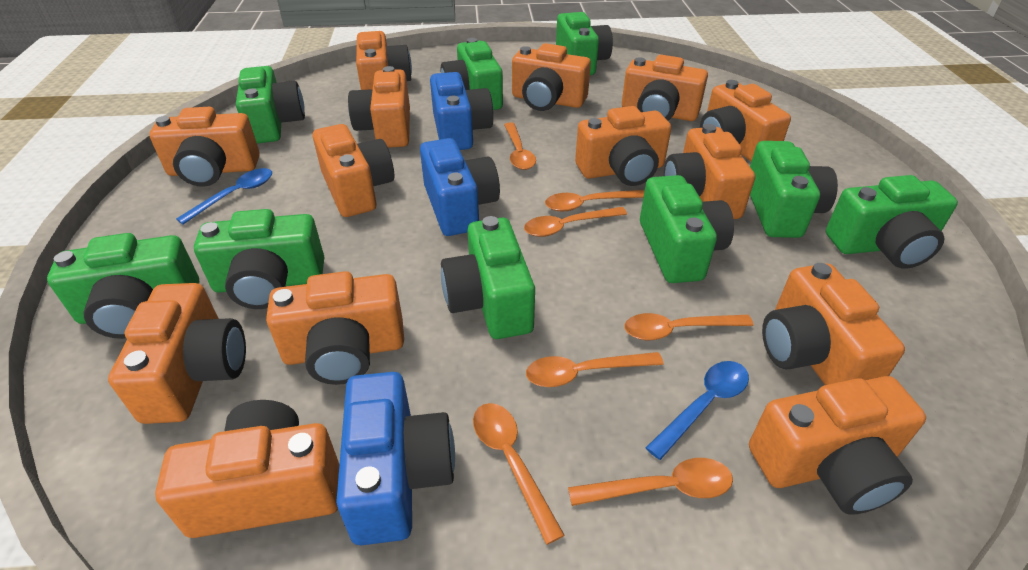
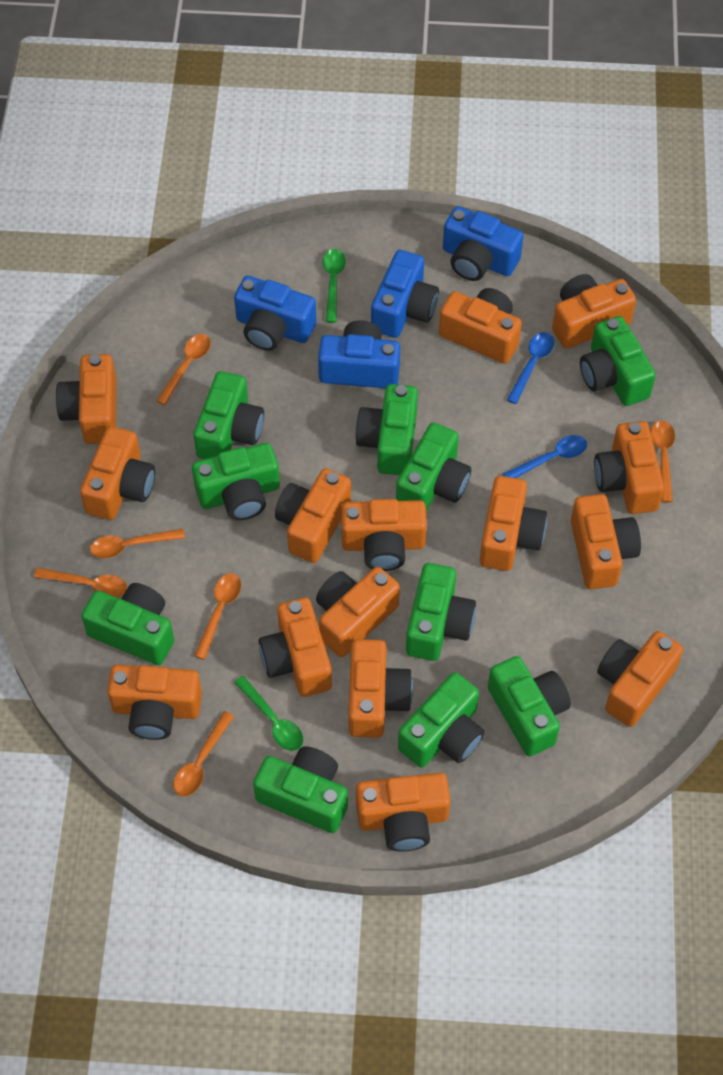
blue camera: [336,372,455,545] [420,138,500,236] [430,72,493,150] = 3 -> [234,276,316,351] [318,320,400,388] [371,250,439,338] [443,206,524,281] = 4
green camera: [47,233,199,339] [194,209,324,309] [236,66,305,144] [441,38,503,110] [441,216,535,339] [556,12,613,75] [640,175,734,283] [750,141,838,238] [826,175,958,269] = 9 -> [81,583,174,665] [192,443,280,520] [193,371,264,459] [253,746,348,833] [355,384,418,475] [396,423,471,511] [398,672,484,768] [406,563,476,661] [488,656,571,756] [580,316,656,406] = 10
green spoon: none = 0 -> [234,676,303,751] [323,249,346,323] = 2
orange camera: [108,283,246,424] [149,107,260,187] [155,400,339,538] [266,271,404,385] [313,124,394,217] [348,66,410,148] [356,31,412,90] [512,43,591,111] [575,106,671,186] [622,55,708,121] [664,124,755,219] [700,80,791,162] [749,376,926,515] [762,263,905,385] = 14 -> [56,354,117,444] [80,426,155,520] [107,664,202,740] [259,597,332,697] [275,469,351,563] [316,567,400,657] [341,499,427,571] [348,639,413,738] [356,773,451,852] [439,288,522,364] [480,476,547,571] [552,274,636,349] [571,494,641,589] [594,421,664,514] [597,631,683,727] = 15
orange spoon: [473,403,565,545] [504,122,536,170] [524,207,627,237] [526,352,664,387] [545,190,644,212] [568,458,733,506] [624,313,753,340] = 7 -> [34,568,127,598] [90,529,185,558] [156,334,211,405] [173,711,234,797] [194,573,241,660] [650,420,675,502] = 6

